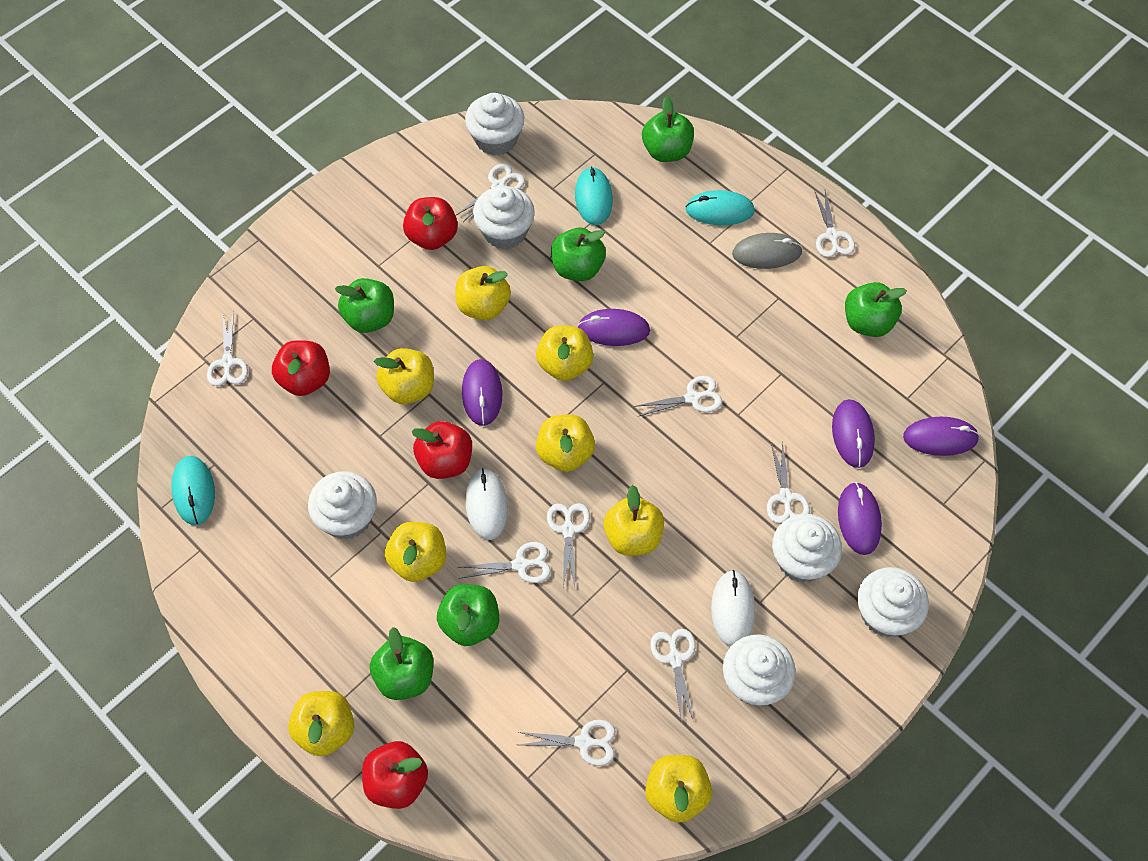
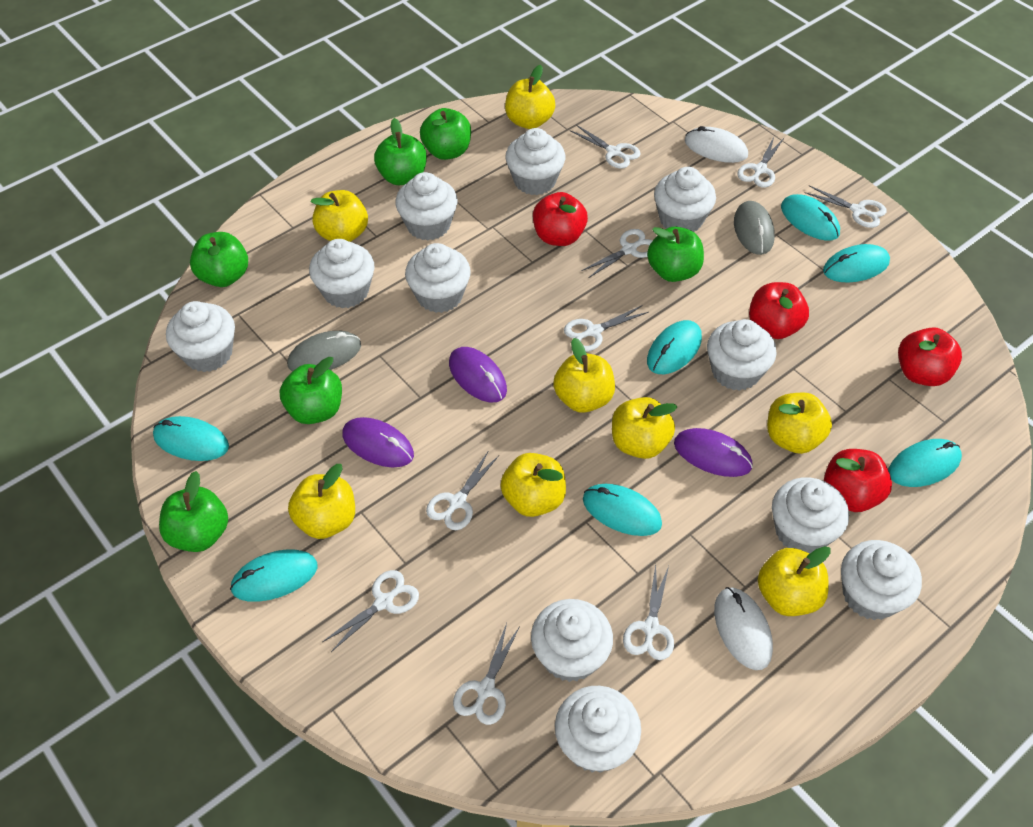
grey mouse: [732,233,803,269] = 1 -> [287,331,361,371] [734,201,775,255] = 2
purple mouse: [462,359,502,426] [578,309,650,346] [832,399,875,468] [838,482,882,555] [903,417,980,456] = 5 -> [342,417,414,467] [449,347,507,402] [674,428,753,477] = 3
turquoise mouse: [171,456,215,525] [575,166,613,225] [686,190,755,225] = 3 -> [153,416,229,461] [230,549,318,602] [583,484,662,536] [647,320,702,374] [781,194,840,241] [823,244,890,283] [889,439,962,487] = 7
white cupcake: [308,471,377,540] [465,93,524,156] [473,186,535,249] [723,635,796,706] [772,514,842,583] [857,567,929,637] = 6 -> [166,301,235,372] [309,239,374,308] [395,172,458,241] [405,243,471,313] [505,128,565,195] [531,599,613,682] [555,686,641,773] [654,167,716,232] [707,319,776,391] [772,477,849,553] [841,540,922,620] = 11

